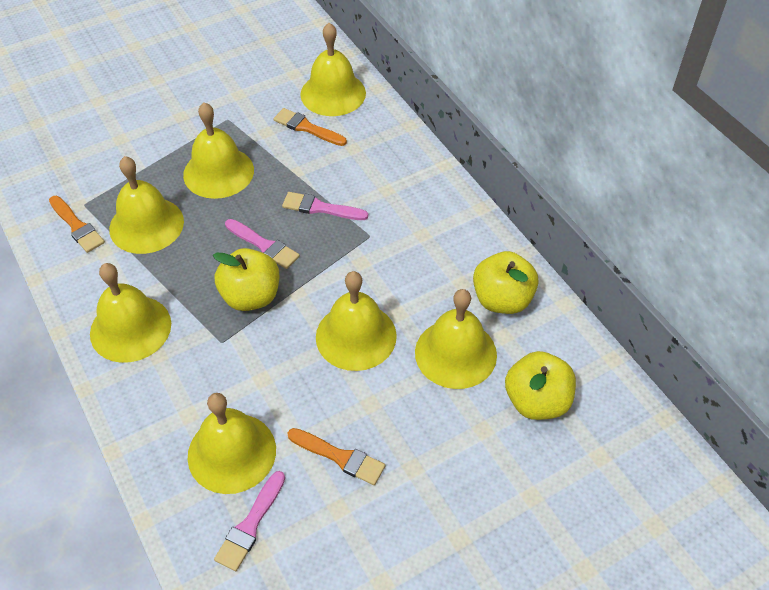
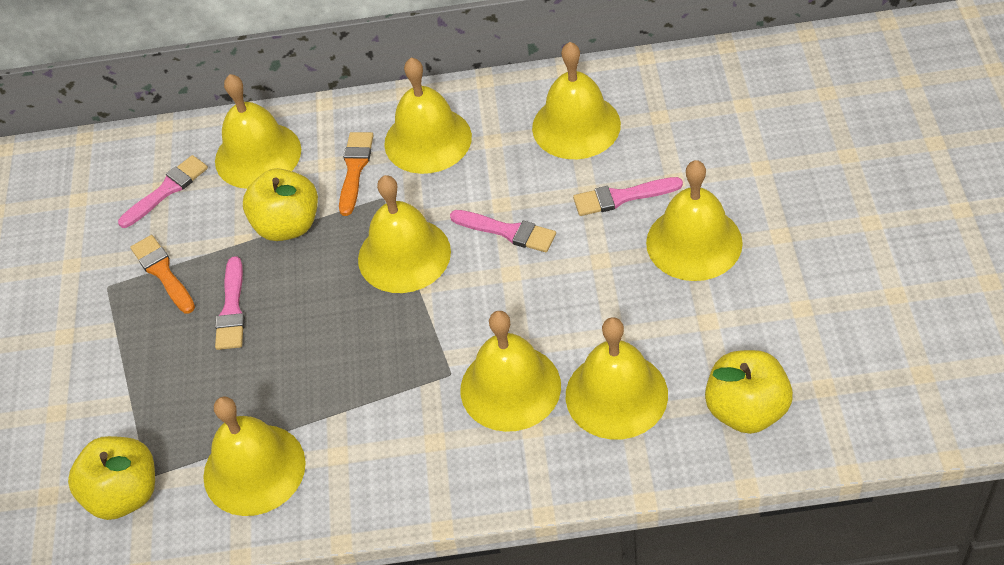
orange brush: [49,196,105,253] [274,108,347,146] [288,428,385,485] = 3 -> [130,235,195,313] [339,132,374,216] = 2
pink brush: [214,471,285,571] [225,219,300,269] [282,192,368,220] = 3 -> [118,155,208,228] [215,256,245,350] [450,210,556,252] [573,177,683,216] = 4
yellow bell: [90,263,171,363] [109,156,184,254] [183,102,254,199] [187,393,276,494] [300,23,366,116] [316,271,397,371] [415,289,497,389] = 7 -> [203,397,306,516] [215,74,301,189] [358,175,451,293] [384,57,472,174] [461,311,561,432] [532,42,621,159] [566,317,668,440] [646,160,743,281] = 8

